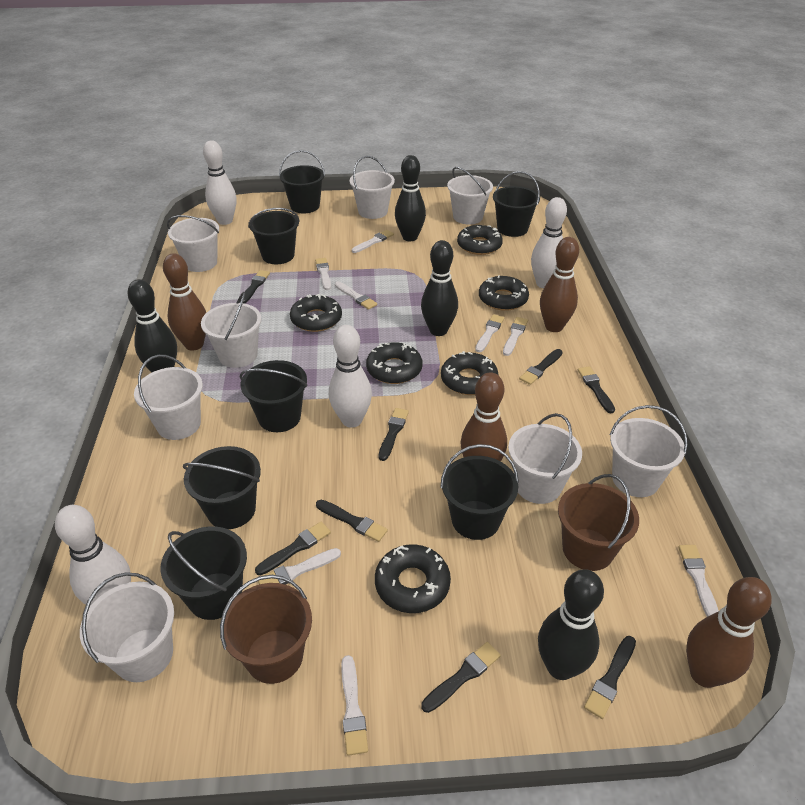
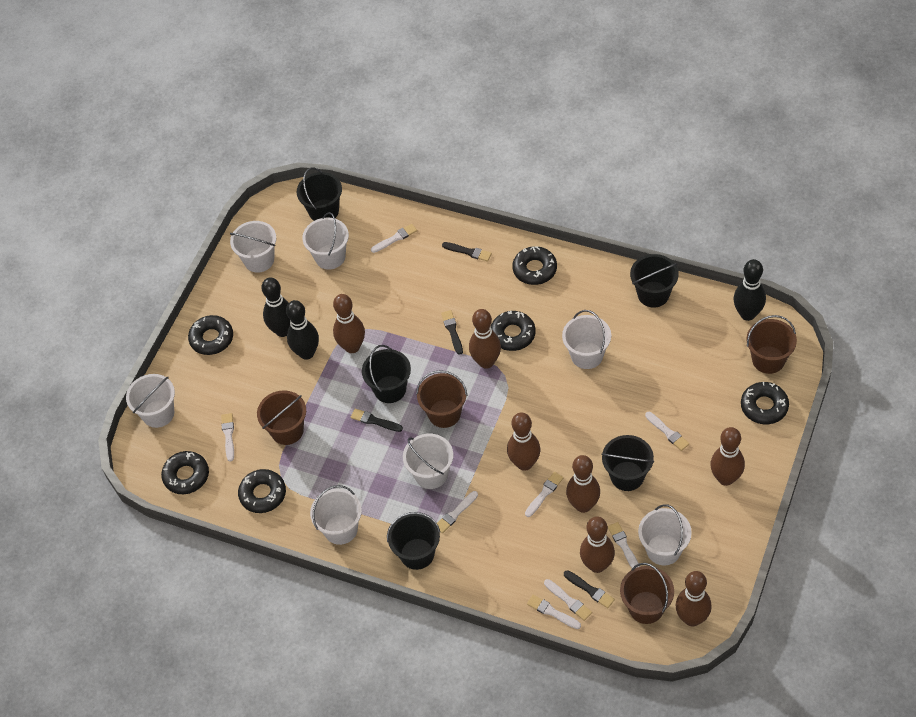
black bowling pin: [128,279,177,372] [395,155,426,241] [421,240,458,336] [538,569,604,680] = 4 -> [261,277,290,337] [286,300,319,360] [733,259,766,321] = 3
black brush: [239,270,270,304] [255,522,331,575] [316,500,388,542] [378,408,409,461] [421,642,501,713] [519,349,563,385] [578,366,615,413] [584,636,636,719] = 8 -> [351,409,403,432] [441,310,463,355] [442,242,492,262] [564,570,615,608] = 4
black bucket: [160,526,247,620] [183,446,261,529] [240,360,307,432] [248,208,300,264] [279,150,325,213] [440,444,519,540] [493,171,540,237] = 7 -> [297,168,342,221] [362,345,411,403] [387,512,440,570] [601,435,654,491] [630,254,679,308] = 5
brown bowling pin: [163,253,206,351] [460,372,507,461] [540,237,579,332] [686,577,771,688] = 4 -> [333,294,365,353] [469,309,501,369] [507,412,540,471] [566,455,600,513] [580,517,615,573] [676,571,712,626] [710,427,745,486] = 7
brown bucket: [220,575,312,684] [558,474,639,571] = 2 -> [257,390,306,445] [416,370,467,428] [620,563,674,624] [746,315,797,374] = 4
white bowling pin: [55,505,131,606] [203,140,237,225] [329,325,372,428] [531,197,567,288] = 4 -> none = 0
white bucket: [80,572,174,682] [134,355,203,440] [167,215,219,272] [201,292,262,368] [350,156,395,219] [447,167,493,224] [508,413,582,504] [610,405,688,497] = 8 -> [126,374,175,428] [230,221,276,273] [302,212,349,270] [310,485,362,545] [403,434,453,489] [562,310,611,369] [638,504,692,565] = 7

